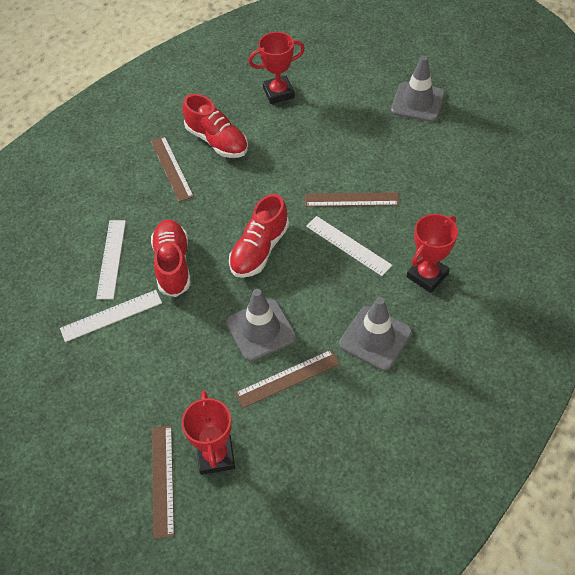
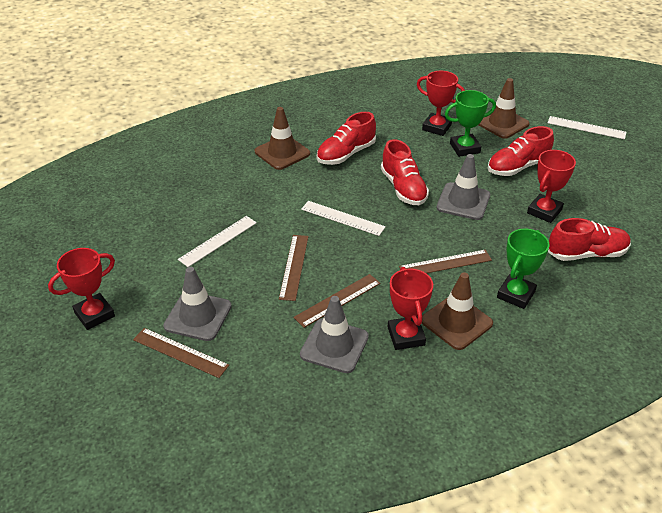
brown traffic cone: none = 0 -> [255,107,310,170] [422,272,493,350] [479,78,530,139] = 3
green trophy: none = 0 -> [445,90,496,157] [497,229,549,309] = 2
red shoe: [151,220,191,297] [182,94,248,158] [229,194,289,278] = 3 -> [317,112,376,165] [381,139,429,205] [488,126,554,176] [548,218,631,261] = 4
red trophy: [182,391,235,475] [248,32,305,104] [407,214,458,293] = 3 -> [48,248,115,330] [388,267,433,350] [417,71,465,136] [527,150,576,223] = 4

